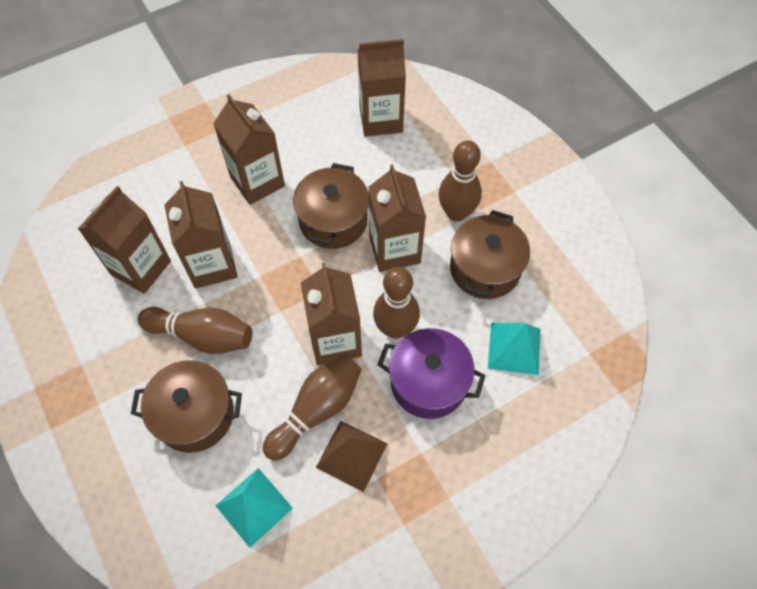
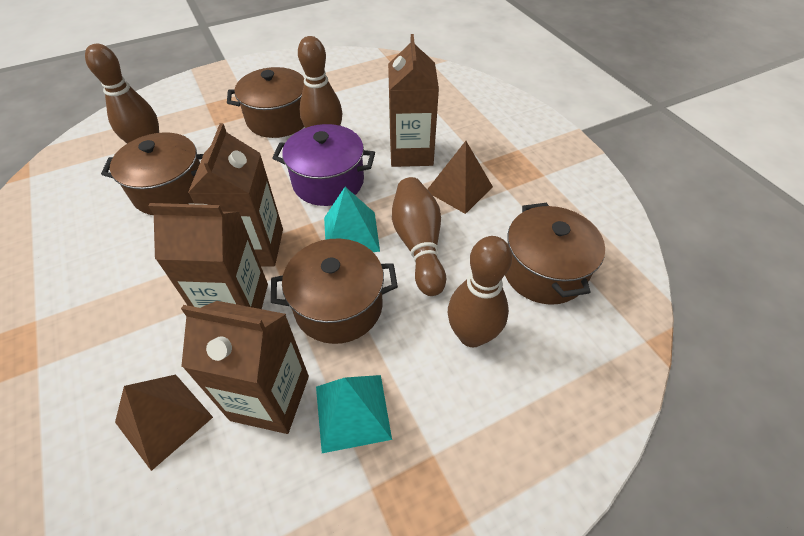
brown carton: [78,186,171,294] [164,181,238,288] [213,94,285,205] [301,263,362,365] [357,39,406,137] [368,164,426,272] = 6 -> [149,203,268,309] [181,301,309,434] [188,123,283,267] [388,34,439,167] = 4
brown pot: [131,360,242,453] [293,163,369,249] [450,210,530,299] = 3 -> [101,132,204,215] [227,67,304,138] [271,239,398,344] [505,203,605,305] = 4
brown pyramid: [316,421,388,492] = 1 -> [115,375,213,471] [427,141,493,214] = 2

